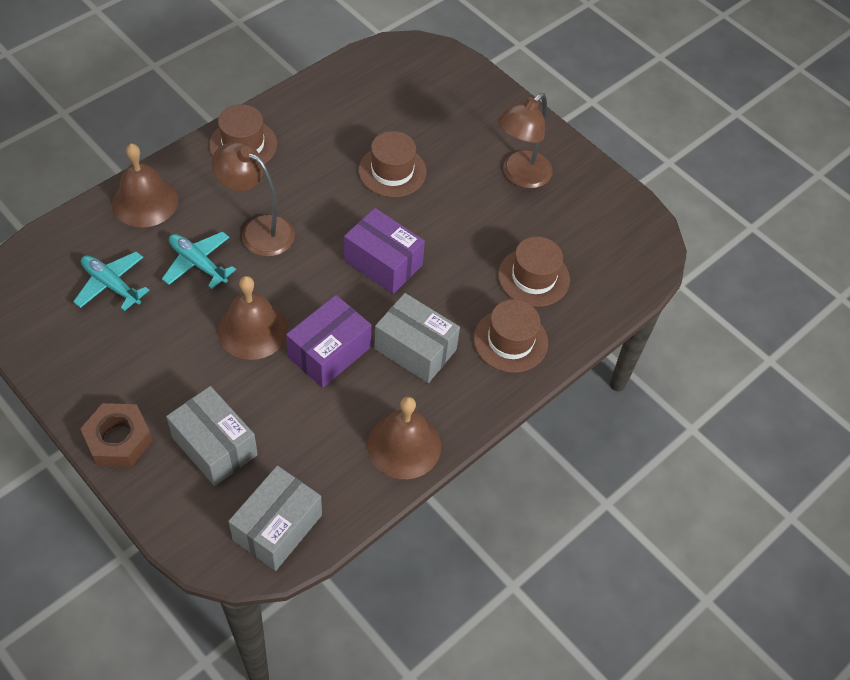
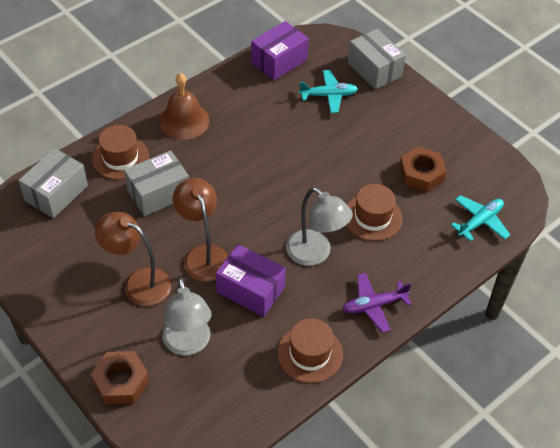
brown bell: [112,143,178,227] [218,276,288,360] [367,397,441,479] = 3 -> [159,73,210,140] = 1
brown hat: [209,104,277,164] [358,131,426,197] [474,299,548,373] [498,237,570,307] = 4 -> [92,125,149,180] [277,318,343,383] [346,184,402,241] = 3
brown nut: [80,403,153,467] = 1 -> [91,351,149,404] [399,146,447,192] = 2
grey lamp: none = 0 -> [162,277,211,356] [286,187,353,266] = 2
purple plane: none = 0 -> [343,273,412,333] = 1

